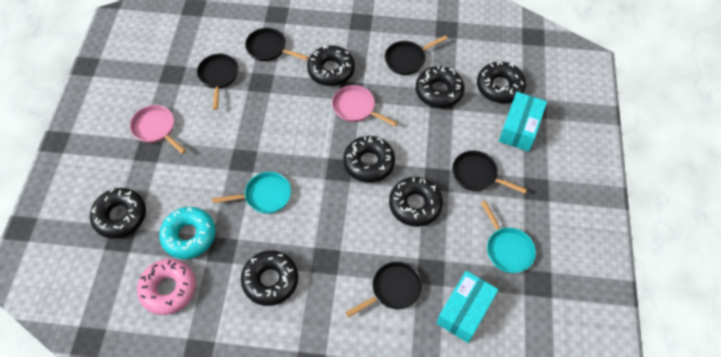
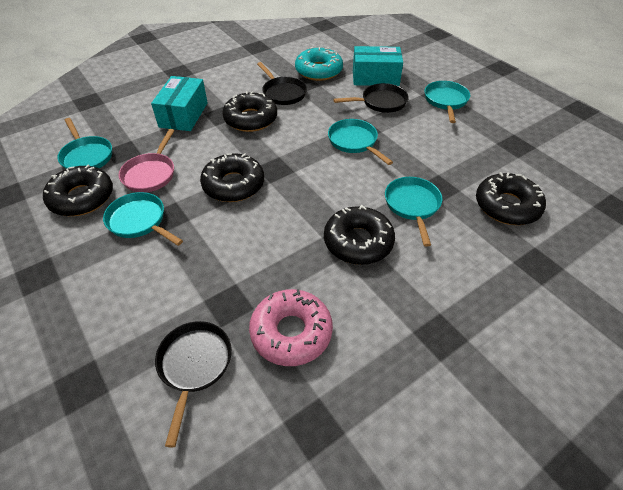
black donut: [90,188,146,239] [241,250,298,306] [307,45,355,86] [343,136,395,183] [389,177,443,227] [416,66,464,108] [477,61,526,103] = 7 -> [43,165,113,216] [200,153,264,202] [222,91,277,132] [324,205,395,265] [476,172,546,225] = 5
black pan: [197,54,239,110] [245,28,308,61] [345,262,422,318] [385,35,448,75] [452,150,527,194] = 5 -> [155,321,232,448] [257,62,307,105] [333,83,409,113] = 3
pink pan: [130,105,186,154] [332,85,398,126] = 2 -> [119,129,175,192] = 1
turquoise pan: [212,172,291,214] [481,201,536,273] = 2 -> [57,118,112,169] [103,192,183,246] [328,119,393,165] [385,177,443,247] [424,81,470,123] = 5

